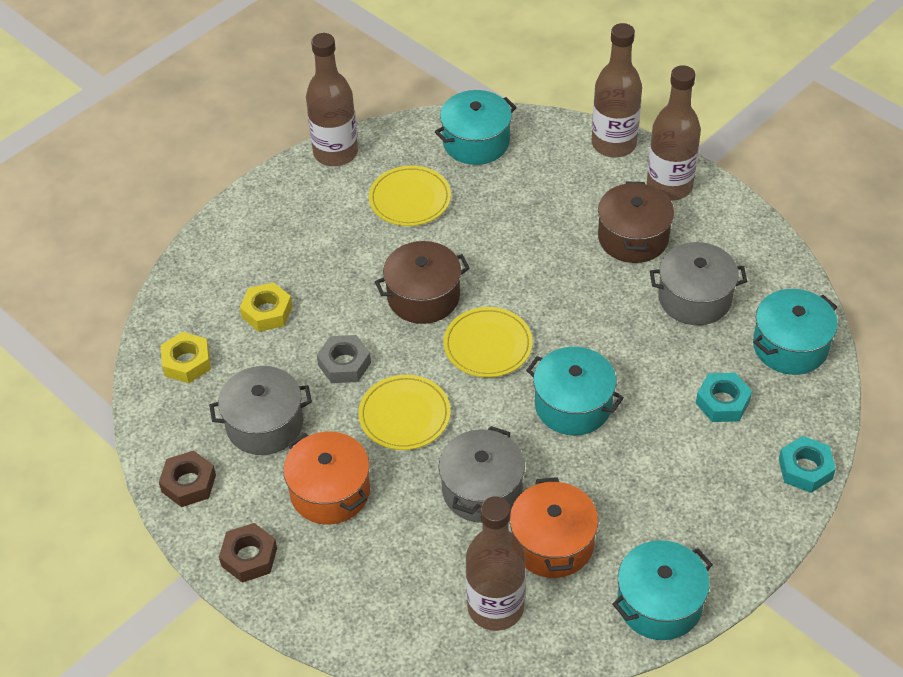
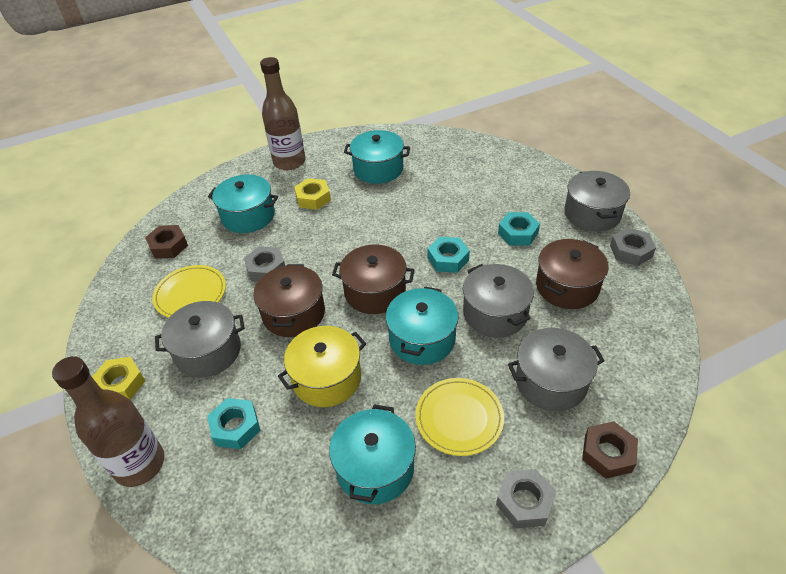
brown bottle: [306,33,358,166] [466,496,526,631] [592,23,642,157] [647,65,701,200] = 4 -> [52,356,165,487] [260,57,306,170] = 2
brown pot: [375,241,470,324] [598,181,674,263] = 2 -> [253,264,325,337] [332,245,415,314] [536,239,609,309] = 3
grey nut: [317,335,371,383] = 1 -> [244,246,285,282] [496,469,556,528] [610,228,656,266] = 3
grey pot: [209,366,312,455] [439,426,525,523] [650,242,747,325] = 3 -> [155,301,245,378] [463,264,534,338] [508,328,604,411] [564,171,630,232] = 4
orange pot: [283,432,370,525] [510,477,598,578] = 2 -> none = 0
turquoise nut: [696,373,752,422] [779,436,836,493] = 2 -> [207,398,261,449] [428,237,470,273] [498,212,540,245] = 3
yellow plate: [359,375,451,450] [369,166,451,226] [443,307,533,377] = 3 -> [152,265,226,318] [415,378,504,456] = 2
yellow pot: none = 0 -> [278,326,366,407] = 1

